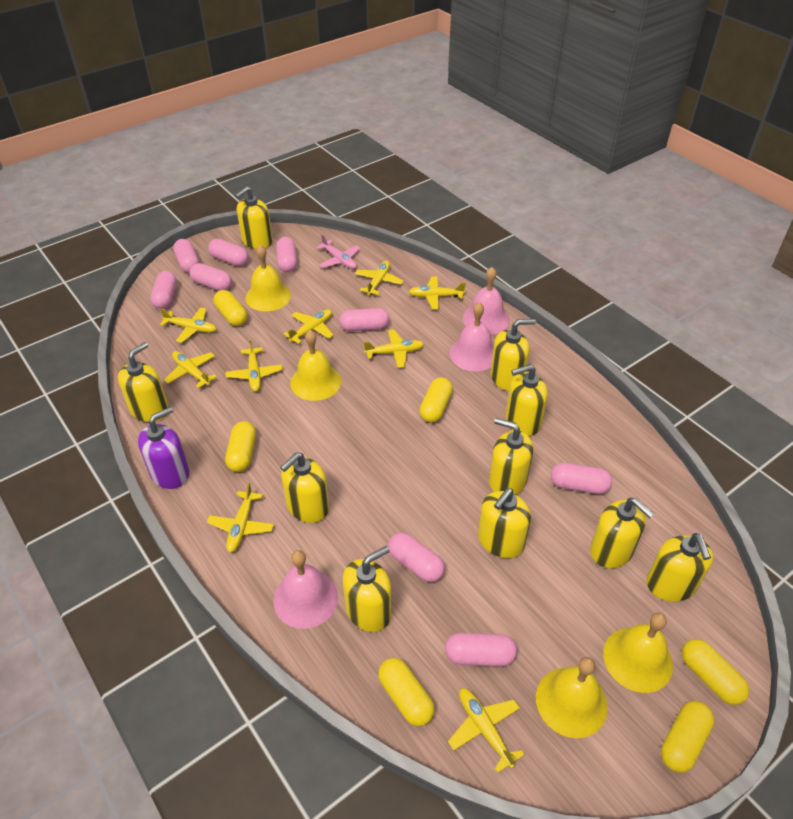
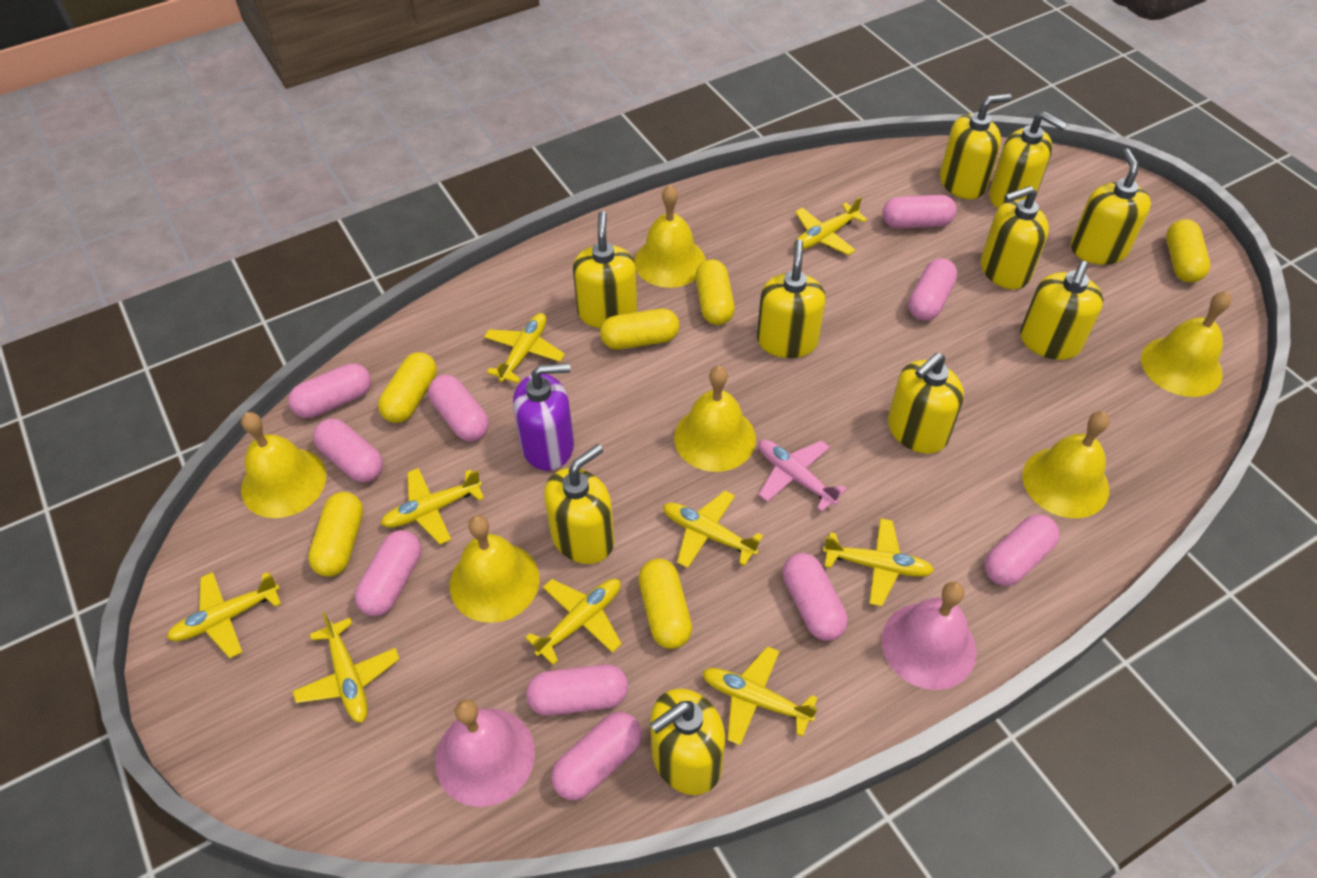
pink bell: [274,550,338,629] [449,302,494,371] [463,267,510,335] = 3 -> [435,699,535,807] [882,582,977,690] = 2
pink capsule: [151,271,177,309] [173,239,200,273] [189,263,232,291] [208,239,249,266] [276,237,297,272] [339,308,389,331] [388,532,445,582] [445,633,517,666] [551,463,612,494] = 9 -> [288,363,371,418] [313,419,383,483] [355,530,421,616] [428,375,489,442] [526,664,628,716] [551,712,642,800] [783,553,848,641] [883,195,957,229] [908,258,958,321] [984,514,1060,586] = 10
yellow bell: [245,245,291,311] [290,330,341,401] [536,657,608,738] [603,612,673,693] = 4 -> [241,412,327,518] [450,515,540,623] [634,185,706,288] [674,366,756,472] [1022,411,1109,518] [1141,291,1231,397] = 6

